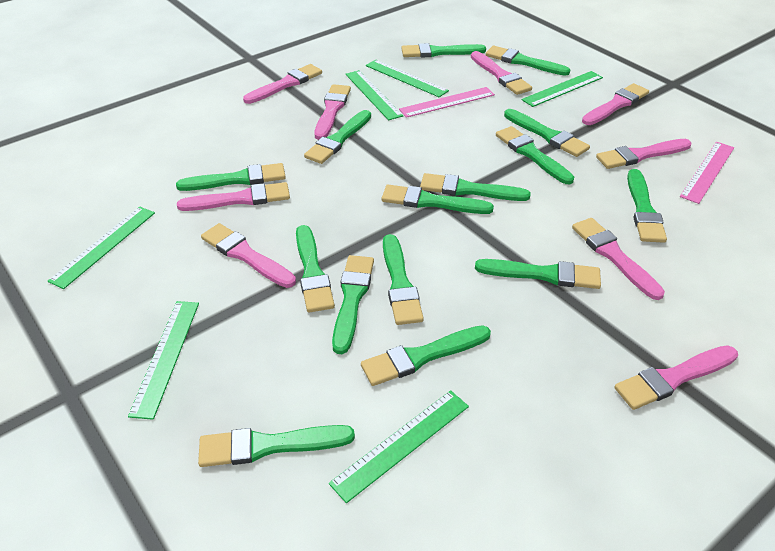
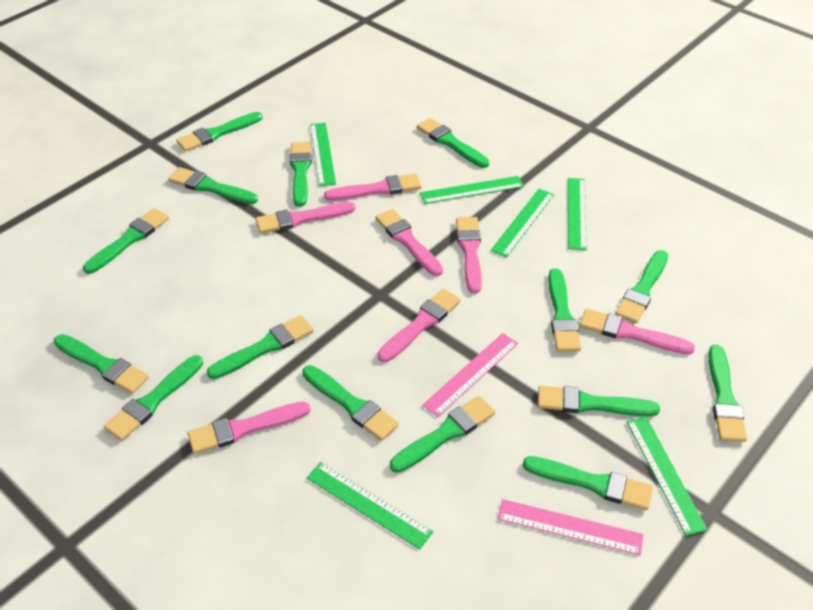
pink brush: [177,182,290,211] [201,223,296,288] [243,64,322,104] [315,84,351,140] [471,51,532,95] [572,218,665,300] [582,83,649,125] [596,139,691,169] [614,345,738,410] = 9 -> [188,401,310,454] [256,202,356,234] [324,174,421,201] [375,209,443,276] [378,289,461,362] [456,217,482,294] [580,309,695,355] = 7

